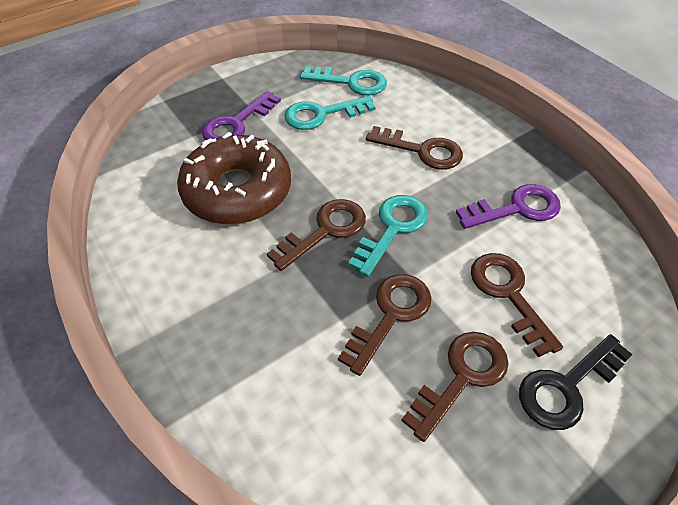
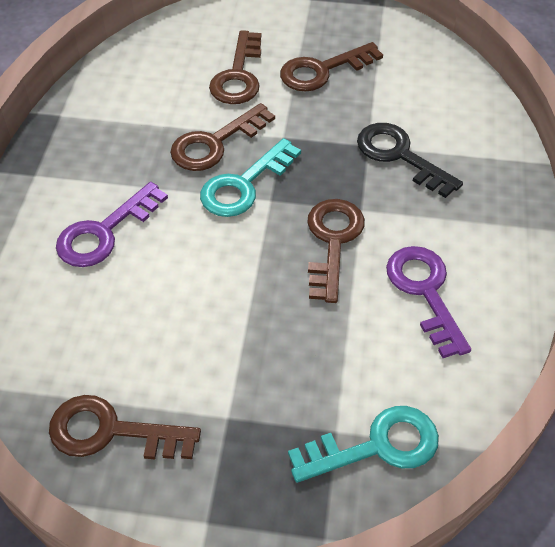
brown donut: [177,132,291,224] = 1 -> none = 0
turquoise key: [284,96,376,130] [300,66,387,96] [348,195,428,277] = 3 -> [200,138,301,217] [288,406,439,483] = 2

